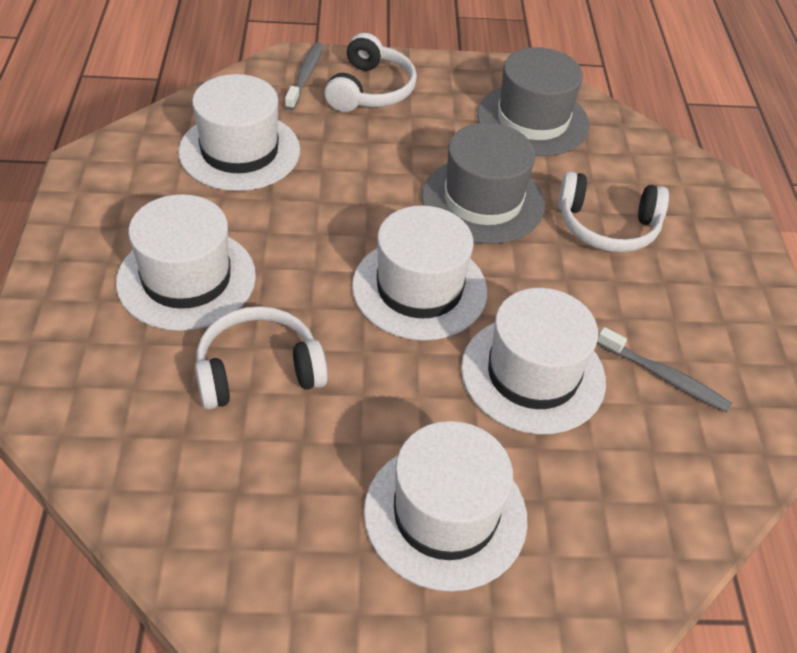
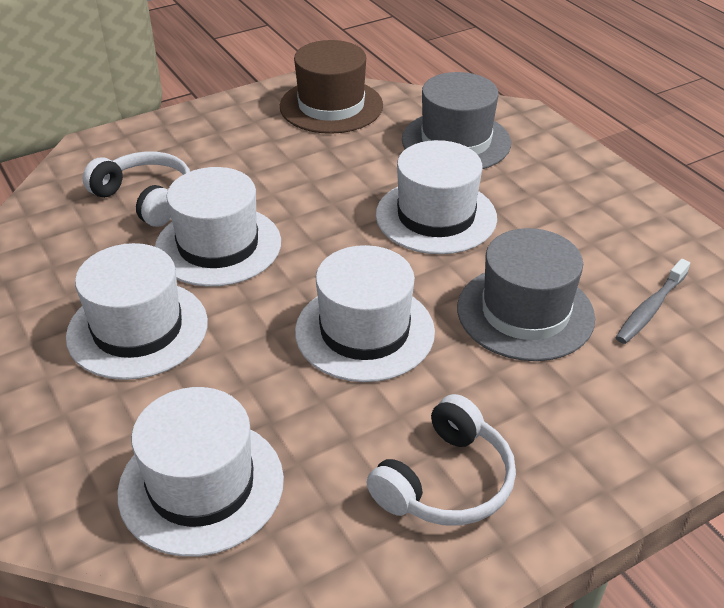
brown hat: none = 0 -> [280,40,383,134] = 1
grey toothbrush: [285,42,323,110] [597,327,732,413] = 2 -> [615,259,690,344] = 1
white headphones: [195,306,328,409] [325,33,417,112] [558,171,669,253] = 3 -> [83,151,190,227] [367,394,516,526] = 2

